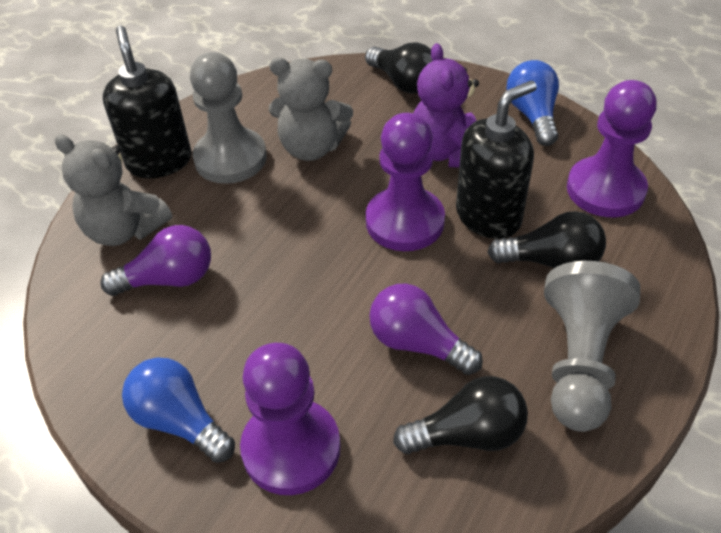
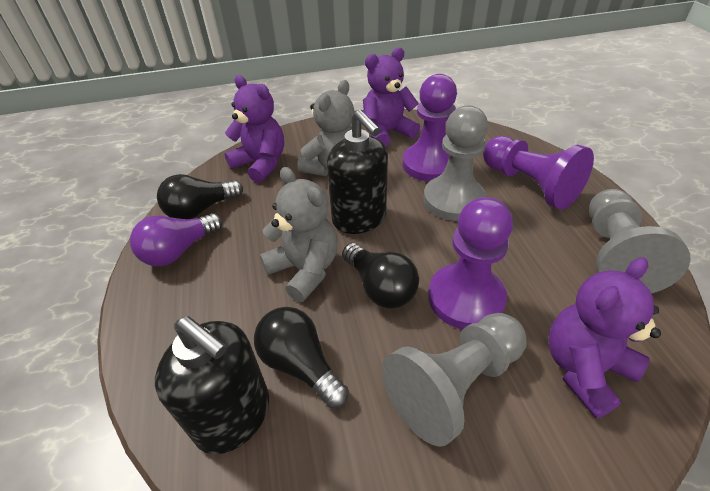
blue light bulb: [122,358,235,463] [506,60,559,146] = 2 -> none = 0
grey pawn: [190,52,267,184] [544,261,640,432] = 2 -> [382,313,527,447] [423,105,488,221] [589,189,691,294] = 3
purple light bulb: [100,225,211,296] [369,284,483,375] = 2 -> [130,213,223,266] = 1
purple teddy bear: [414,43,479,168] = 1 -> [225,75,284,183] [363,47,420,147] [548,257,661,419] = 3

